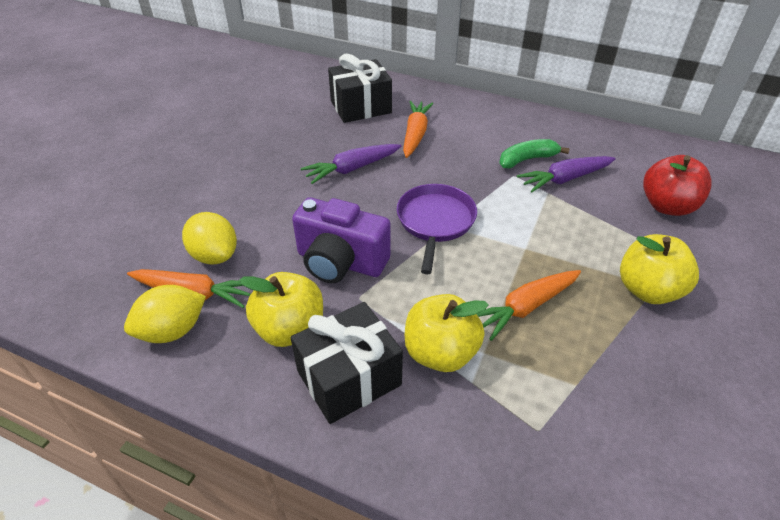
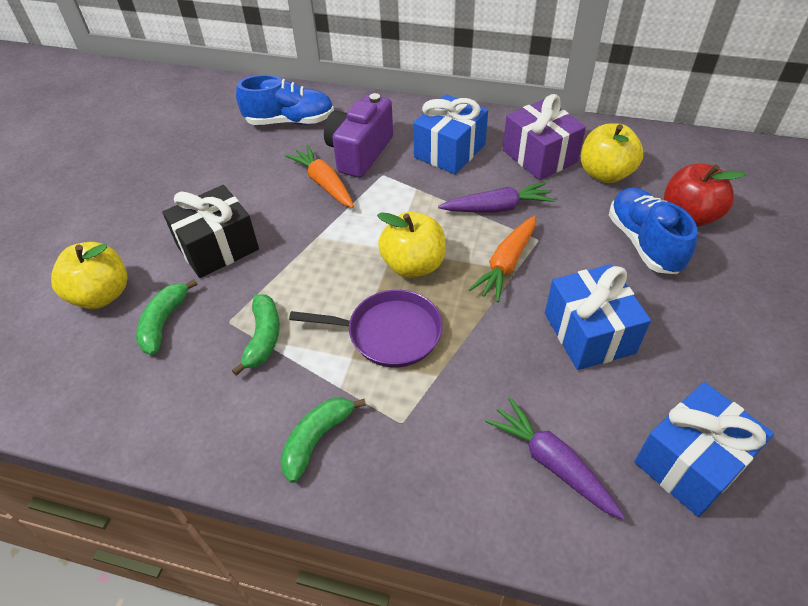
black gift: [291,302,403,424] [328,54,392,123] = 2 -> [162,185,259,278] = 1
blue gift: none = 0 -> [413,94,488,174] [545,264,651,370] [634,382,774,517] = 3
blue shoe: none = 0 -> [236,75,334,125] [609,188,697,274] = 2
green banana: [499,139,570,169] = 1 -> [136,279,198,355] [232,294,280,376] [280,397,366,483] = 3
orange carrot: [127,269,250,308] [403,101,433,158] [477,270,581,341] = 3 -> [285,145,354,208] [468,216,536,302] = 2
purple gift: none = 0 -> [503,94,586,180] = 1
yellow lemon: [124,285,206,343] [182,212,237,265] = 2 -> none = 0

